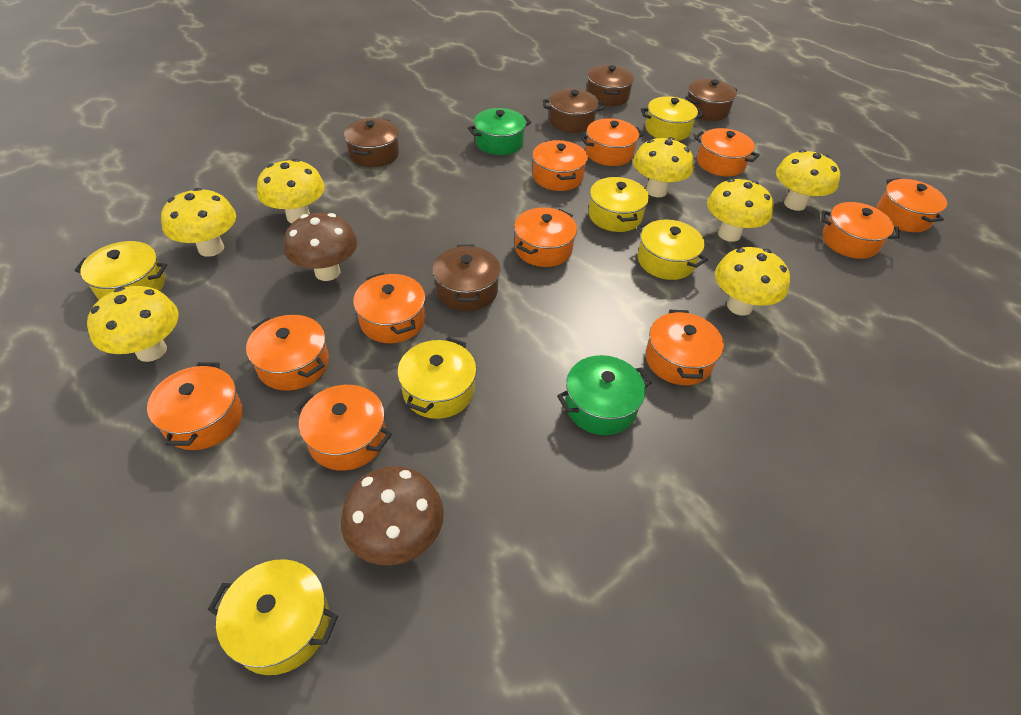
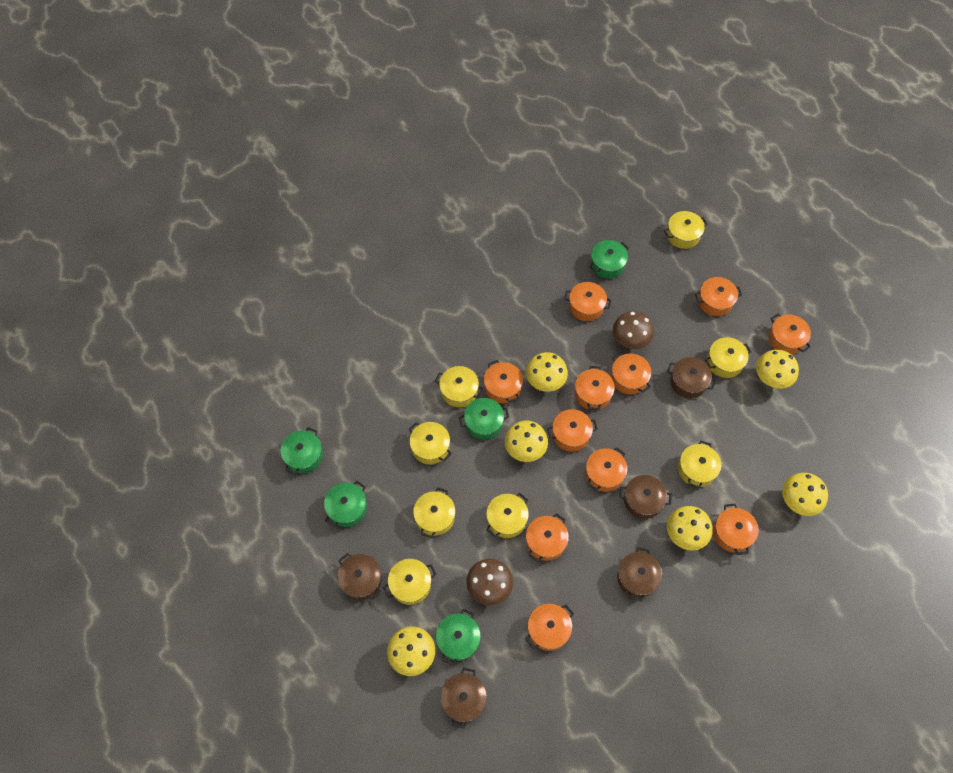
green pot: [468,108,532,155] [557,355,652,435] = 2 -> [281,427,323,474] [324,481,367,527] [436,609,481,665] [459,398,509,440] [589,240,629,278] = 5
yellow mushroom: [87,286,179,362] [161,188,236,257] [257,159,325,223] [633,137,694,197] [707,179,774,242] [715,247,790,316] [776,150,840,211] = 7 -> [387,626,435,676] [505,420,548,462] [526,352,568,392] [667,506,713,551] [756,349,799,389] [782,473,828,516] = 6
yellow pot: [75,241,167,300] [208,559,338,675] [398,337,477,419] [588,176,649,232] [637,220,708,280] [641,96,703,141] = 6 -> [383,559,437,605] [409,422,451,465] [413,487,456,538] [435,366,484,407] [486,493,529,538] [664,211,708,249] [678,441,721,488] [705,337,752,378] = 8

